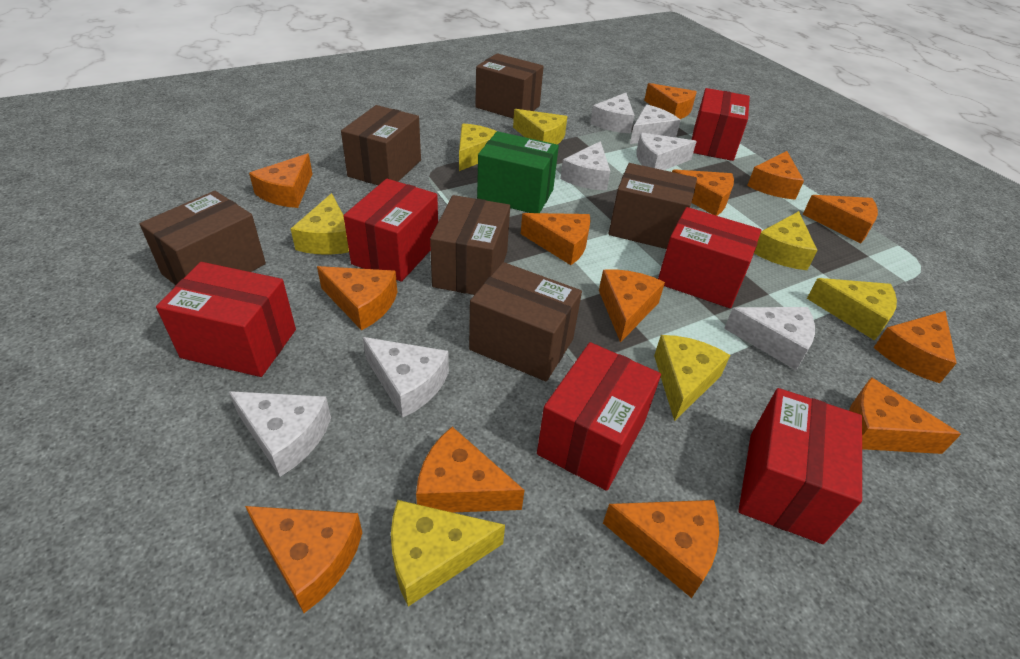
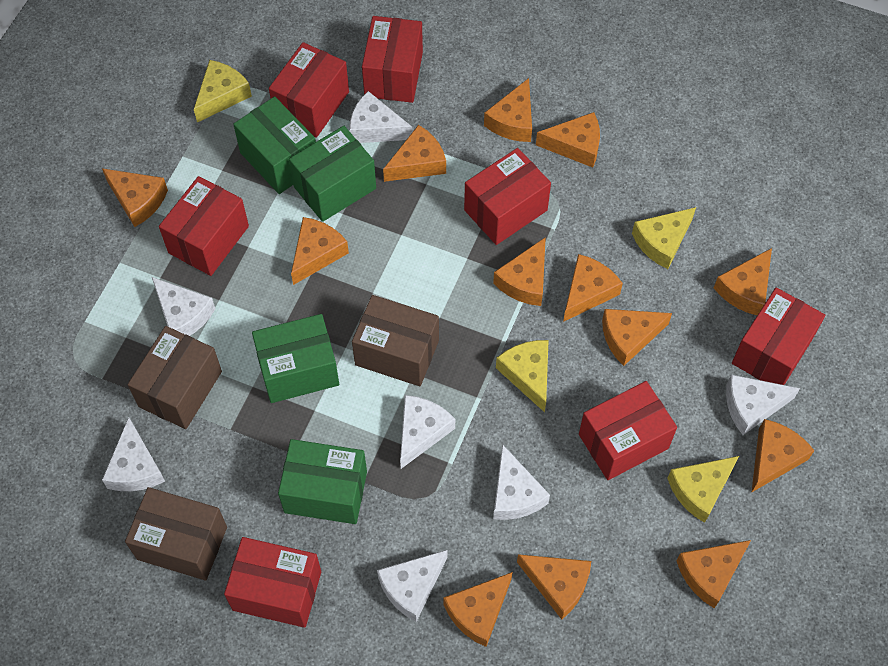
brown box: [140,191,266,285] [341,105,421,185] [430,195,510,295] [469,262,582,381] [475,53,544,119] [608,163,697,249] = 6 -> [125,487,227,580] [128,326,222,429] [352,295,439,386] = 3
green box: [477,131,559,213] = 1 -> [233,96,316,194] [252,314,339,403] [278,439,367,524] [289,126,376,222] = 4
red box: [156,262,296,377] [344,179,438,282] [537,342,661,491] [658,207,761,308] [692,88,750,161] [738,388,862,544] = 6 -> [159,176,249,276] [224,537,321,628] [269,42,349,138] [362,16,423,103] [464,148,551,245] [579,381,677,480] [732,287,825,385] = 7
yellow cheese: [291,193,349,255] [391,500,505,606] [459,123,497,171] [513,109,567,144] [654,335,730,421] [754,211,817,270] [807,278,897,340] = 7 -> [194,60,252,123] [496,340,549,412] [632,207,696,269] [667,456,739,523] = 4

